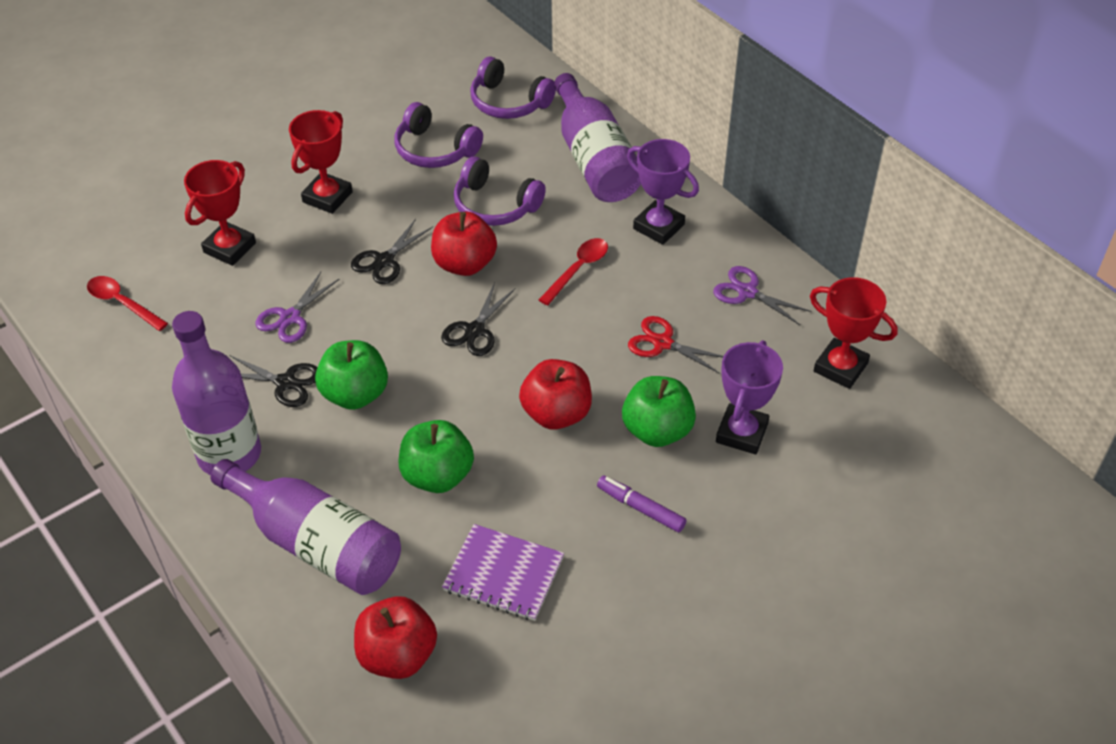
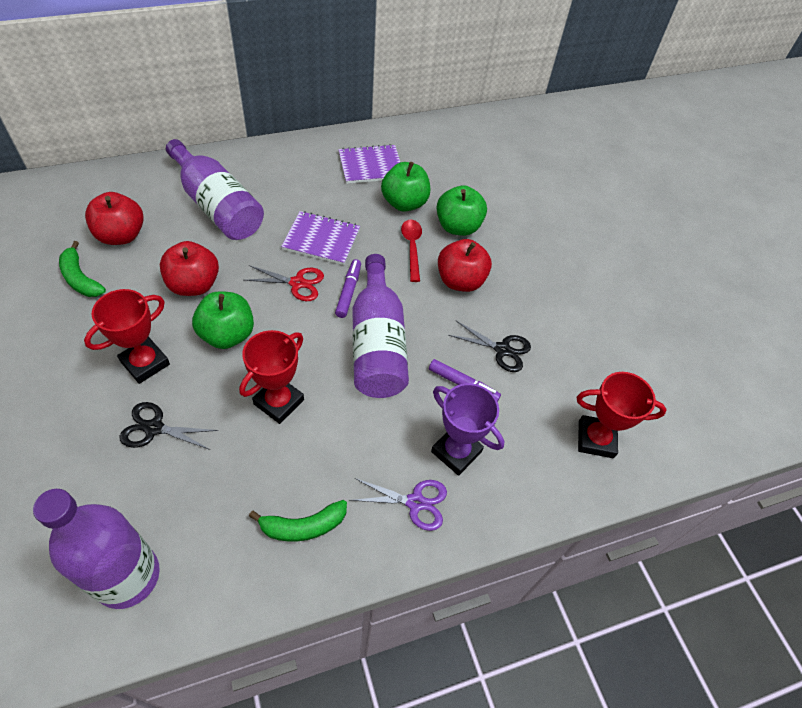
black scissors: [229,355,318,407] [351,219,433,284] [441,282,515,356] = 3 -> [119,402,219,450] [448,321,531,372] = 2
green banana: none = 0 -> [59,241,106,297] [249,500,347,542] = 2
purple headphones: [395,102,483,168] [454,157,546,226] [470,56,556,119] = 3 -> none = 0
purple marker: [597,476,687,533] = 1 -> [335,259,361,318] [429,359,501,402] = 2
purple notebook: [442,524,564,621] = 1 -> [281,211,360,265] [338,144,400,184] = 2
purple scissors: [255,272,339,343] [713,266,811,325] = 2 -> [350,478,447,531] = 1
purple trophy: [627,139,699,245] [716,340,783,454] = 2 -> [431,383,504,476] = 1
red spoon: [87,276,168,331] [539,238,608,306] = 2 -> [401,220,422,282] = 1

